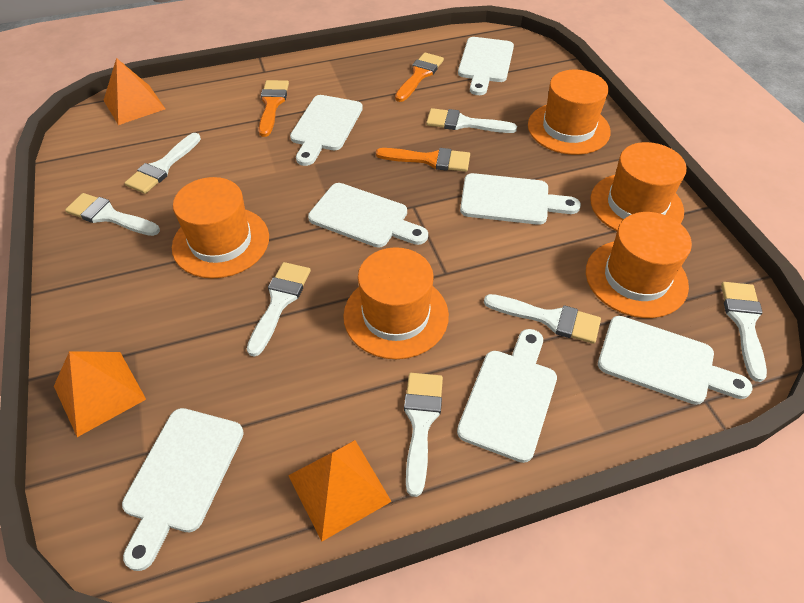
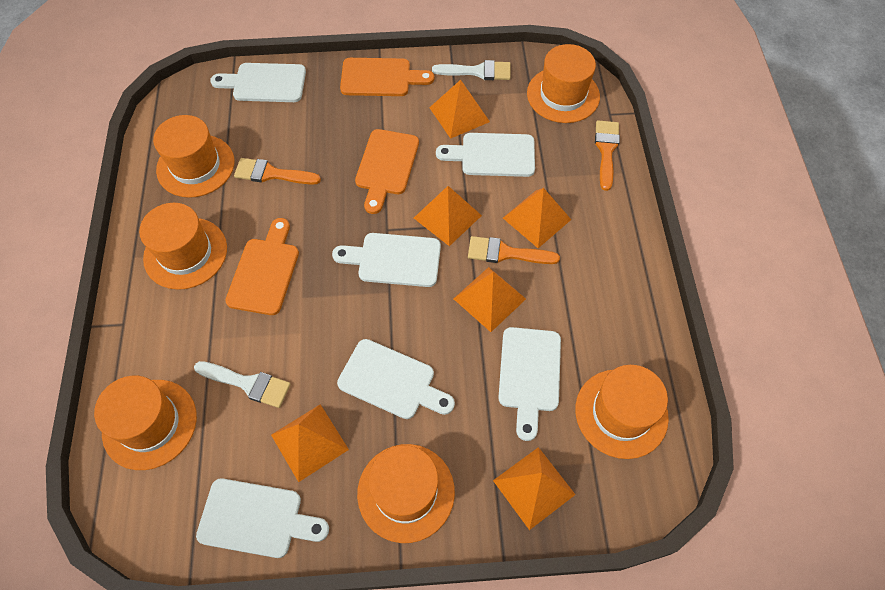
orange cutting board: none = 0 -> [225,218,299,315] [340,58,434,96] [355,129,419,214] = 3
orange hat: [172,177,269,279] [343,247,449,359] [528,70,611,155] [586,212,692,318] [590,142,687,231] = 5 -> [94,376,197,470] [139,203,227,290] [153,115,235,198] [357,444,455,543] [527,44,600,123] [575,365,669,459] = 6
orange pyramid: [54,351,146,437] [103,58,165,125] [288,440,392,541] = 3 -> [271,404,349,482] [414,186,482,246] [429,80,490,139] [454,267,526,332] [493,447,576,530] [503,188,571,248] = 6
white brush: [65,193,160,236] [125,133,201,194] [247,262,311,357] [404,373,443,497] [426,108,517,133] [484,294,601,344] [721,282,767,382] = 7 -> [194,361,291,408] [432,60,511,80] = 2
white cutting board: [122,408,244,571] [290,95,363,166] [308,183,428,248] [457,329,557,463] [458,37,514,95] [460,173,581,225] [598,316,753,405] = 7 -> [196,478,329,558] [210,63,306,102] [332,233,441,287] [337,339,455,419] [436,133,535,177] [498,327,561,441] = 6

